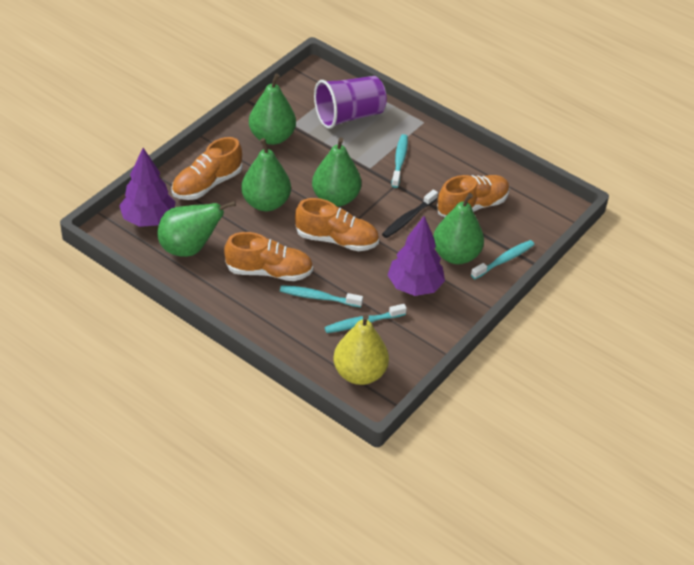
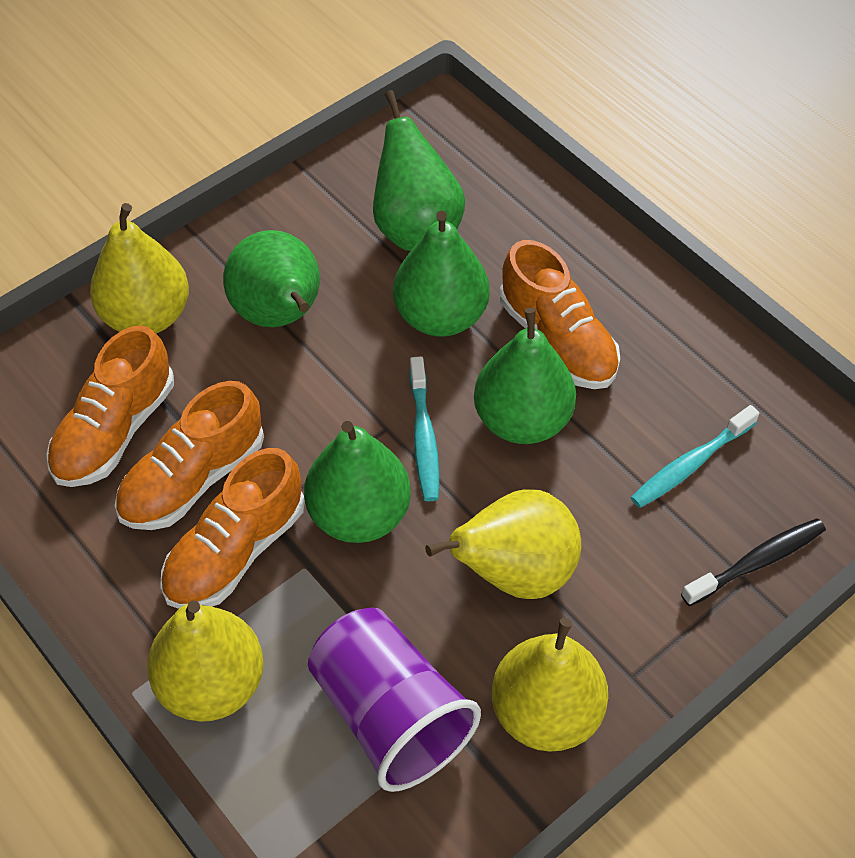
purple tree: [119,148,176,227] [388,216,445,296] = 2 -> none = 0
turquoise toothbrush: [280,285,363,307] [324,304,407,333] [391,134,408,188] [471,240,535,279] = 4 -> [409,356,439,501] [631,405,759,508] = 2
yellow pear: [333,314,389,385] = 1 -> [90,203,189,333] [147,600,264,722] [425,489,581,599] [492,618,608,752] = 4

